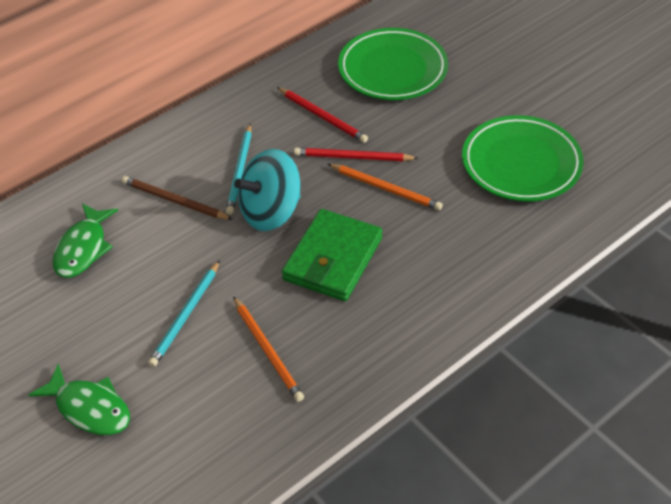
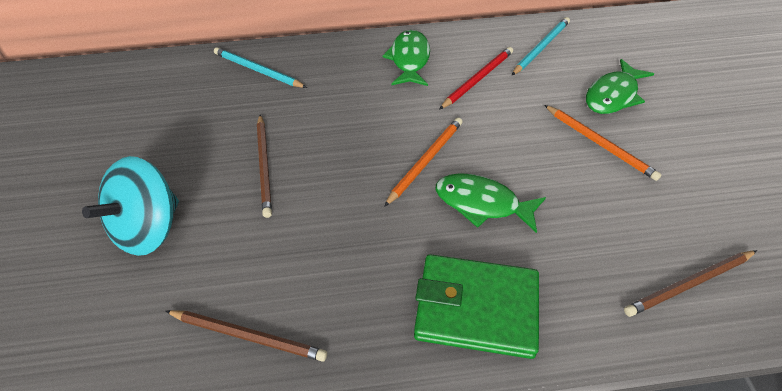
brown pencil: [122,176,233,220] = 1 -> [166,310,327,362] [257,115,272,218] [624,250,757,317] = 3
green fish: [29,364,130,435] [53,203,118,278] = 2 -> [382,30,430,86] [436,173,546,233] [586,59,654,114] = 3
green plate: [338,28,448,100] [462,115,584,202] = 2 -> none = 0
red pencil: [277,87,368,143] [294,148,419,161] = 2 -> [439,47,513,110] = 1

